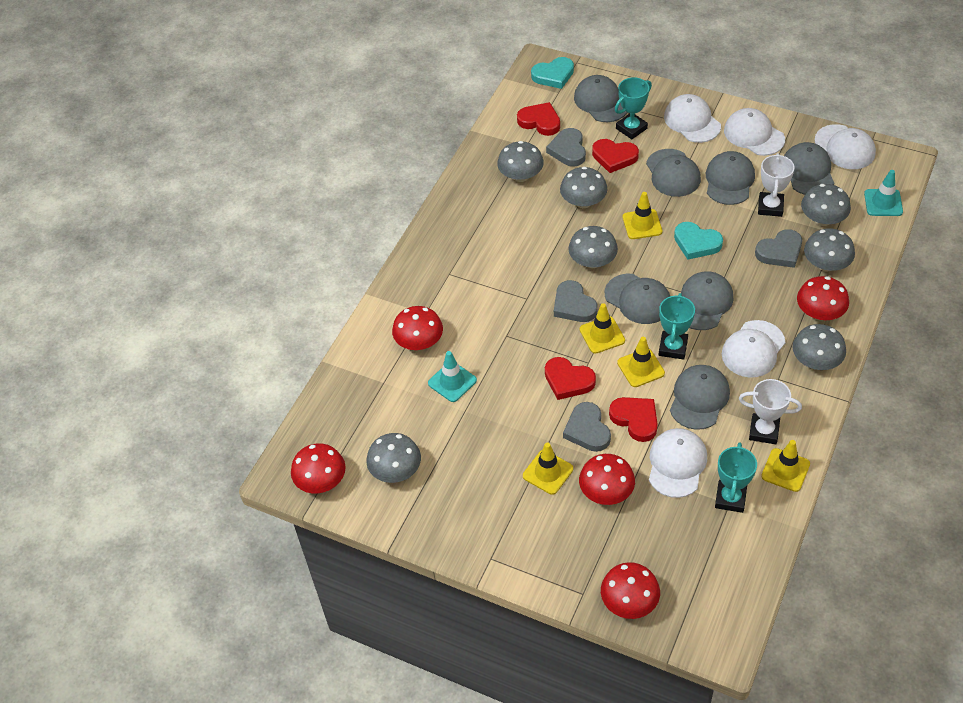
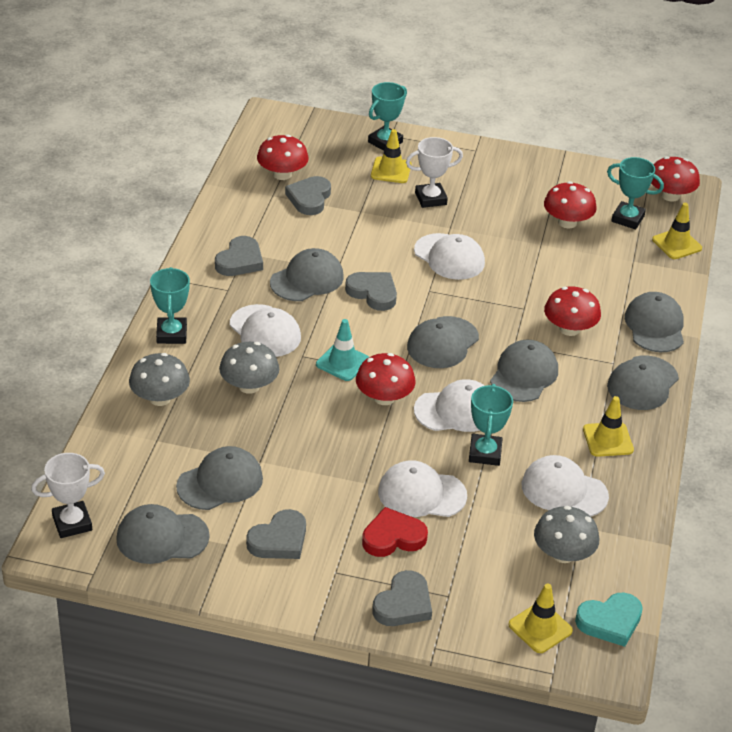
grey heart: [546,128,586,167] [554,280,597,322] [563,402,611,452] [755,229,802,268] = 4 -> [215,236,263,276] [246,509,306,559] [285,176,331,215] [345,272,397,311] [372,570,432,626] = 5
grey mushroom: [366,433,421,483] [497,141,544,182] [560,167,608,208] [568,226,618,268] [793,324,846,370] [801,184,851,226] [804,228,855,272] = 7 -> [129,353,190,406] [219,342,279,394] [534,506,599,563] = 3
red heart: [517,102,560,136] [545,357,596,400] [592,139,639,173] [609,397,658,442] = 4 -> [362,507,428,557] = 1
turquoise heart: [531,57,574,89] [674,222,723,260] = 2 -> [575,592,643,647] = 1
turquoise traffic cone: [428,351,477,402] [864,170,903,216] = 2 -> [316,319,369,381] = 1
turquoise trophy: [615,77,652,139] [659,293,695,360] [715,442,757,513] = 3 -> [150,267,190,344] [368,82,407,151] [469,384,513,466] [607,157,664,229] = 4
yellow traffic cone: [523,442,573,495] [580,303,625,354] [617,337,665,387] [623,192,662,239] [761,440,810,492] = 5 -> [371,129,411,183] [508,584,573,653] [583,396,634,457] [652,203,702,259] = 4

